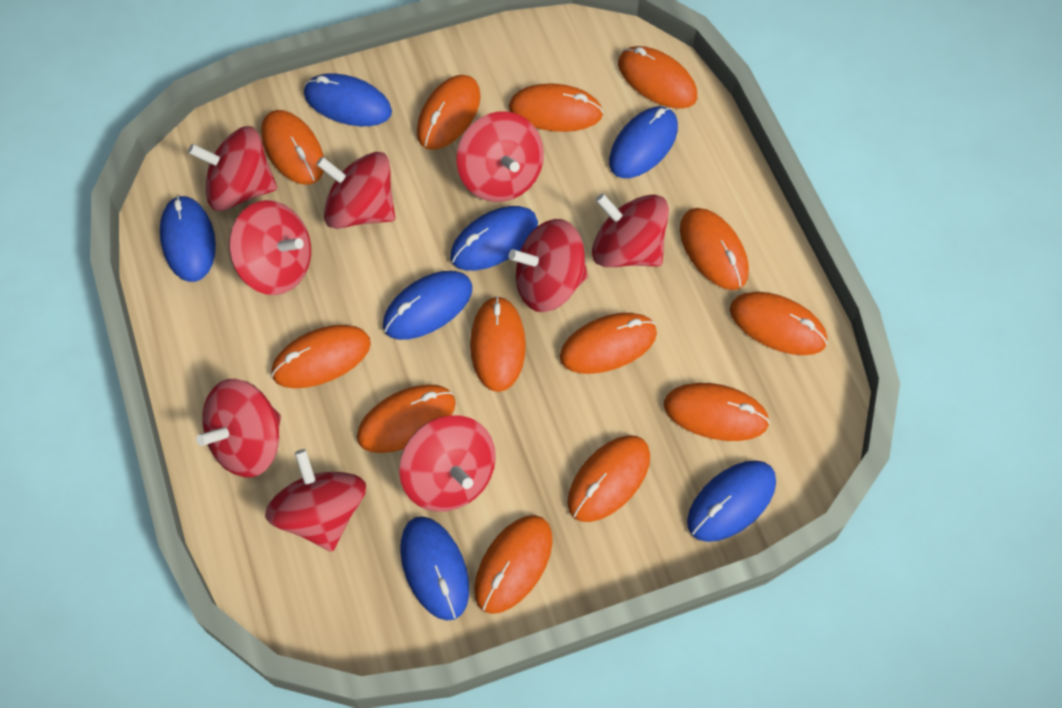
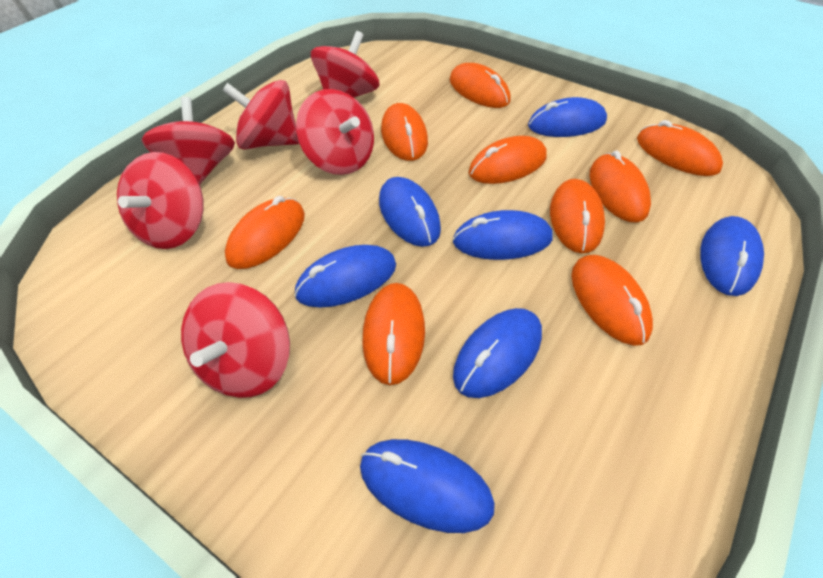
orange mouse: [261,110,324,185] [271,325,371,388] [357,385,456,453] [417,75,481,150] [470,296,526,392] [474,515,553,614] [509,83,603,132] [560,313,657,374] [567,435,650,522] [618,46,697,109] [664,383,770,441] [680,208,749,290] [730,292,828,355] = 13 -> [225,196,305,269] [362,283,425,385] [381,103,428,161] [450,63,511,108] [469,136,547,184] [550,179,605,253] [572,255,653,346] [590,150,651,222] [637,120,723,176] = 9
red spinning top: [188,126,277,211] [196,379,281,477] [229,200,311,295] [265,449,366,552] [316,152,395,229] [399,416,496,512] [457,112,544,202] [509,219,588,312] [592,193,669,267] = 9 -> [117,152,204,249] [142,97,235,185] [181,282,290,398] [222,80,299,149] [296,89,374,175] [311,31,380,98] = 6

